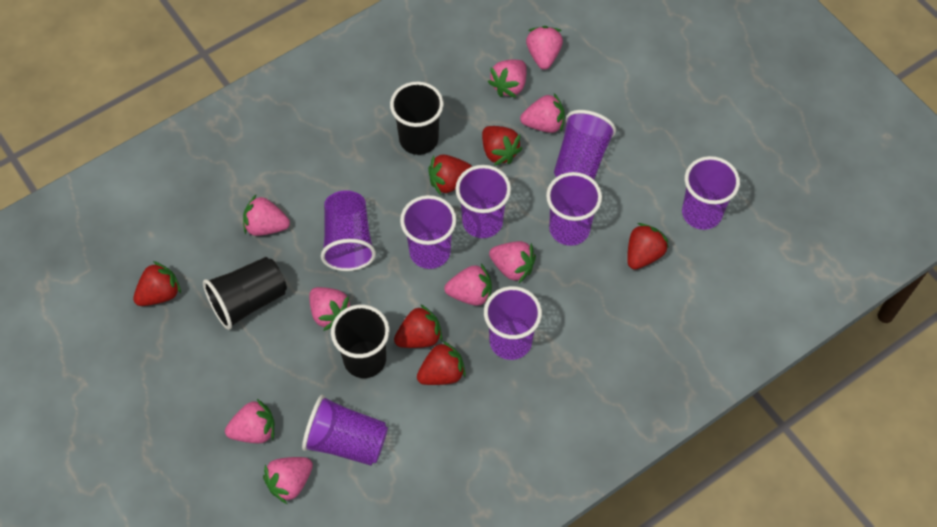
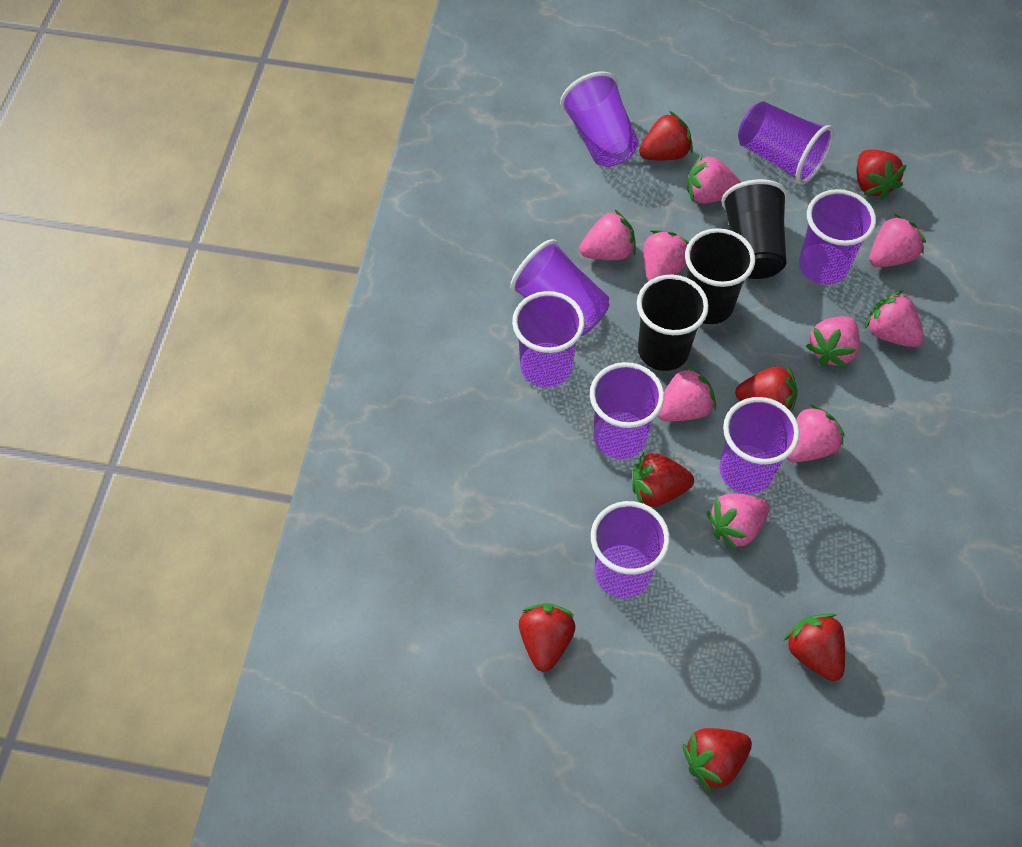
red strawberry: [133,261,181,306] [394,304,442,348] [417,341,466,385] [428,154,472,195] [482,126,523,166] [627,223,669,270] = 6 -> [519,603,575,672] [632,451,694,506] [639,111,693,160] [683,728,752,793] [735,366,798,412] [783,614,845,681] [857,150,907,200] = 7

